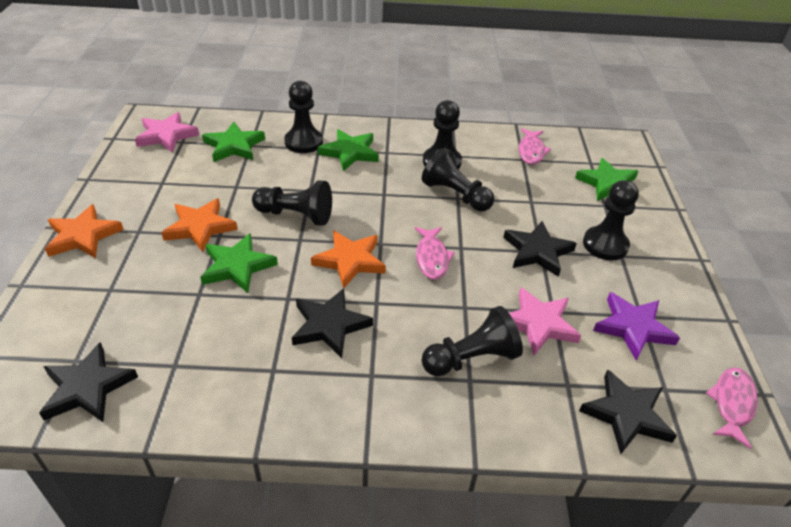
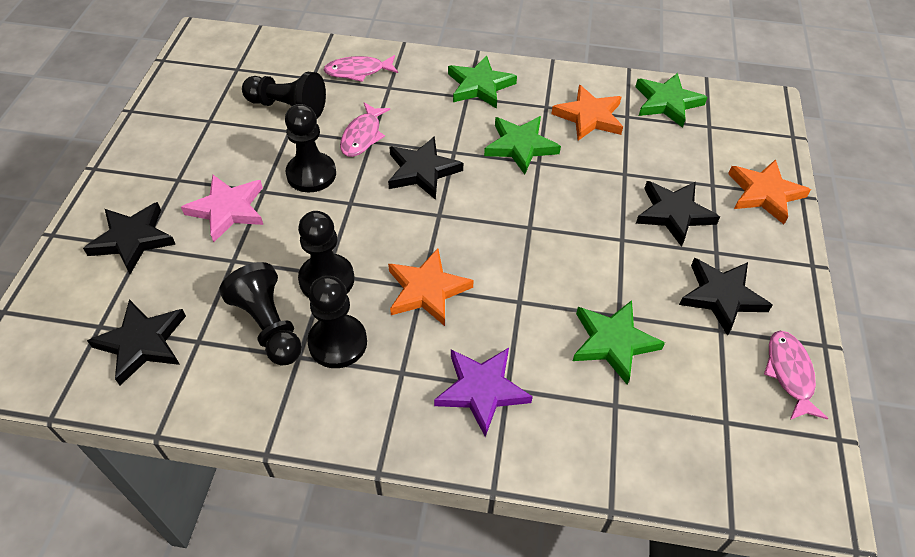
black pawn: [252,180,332,226] [284,81,323,153] [422,148,494,211] [422,306,523,376] [423,100,462,169] [583,180,639,261] = 6 -> [219,262,302,365] [242,72,326,119] [285,104,336,192] [298,211,354,298] [307,276,367,368] = 5
black star: [39,342,138,422] [292,288,373,358] [503,221,577,277] [579,369,677,454] = 4 -> [83,202,176,274] [87,299,186,385] [388,136,463,200] [636,181,720,247] [679,258,773,336] = 5
pink star: [135,112,199,153] [509,288,581,356] = 2 -> [181,175,263,242] = 1

